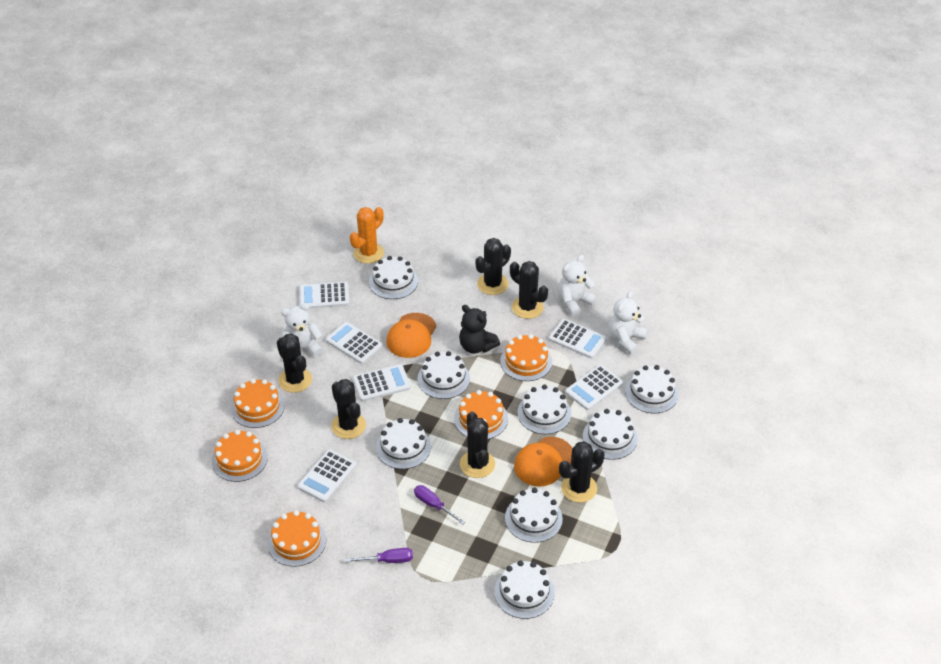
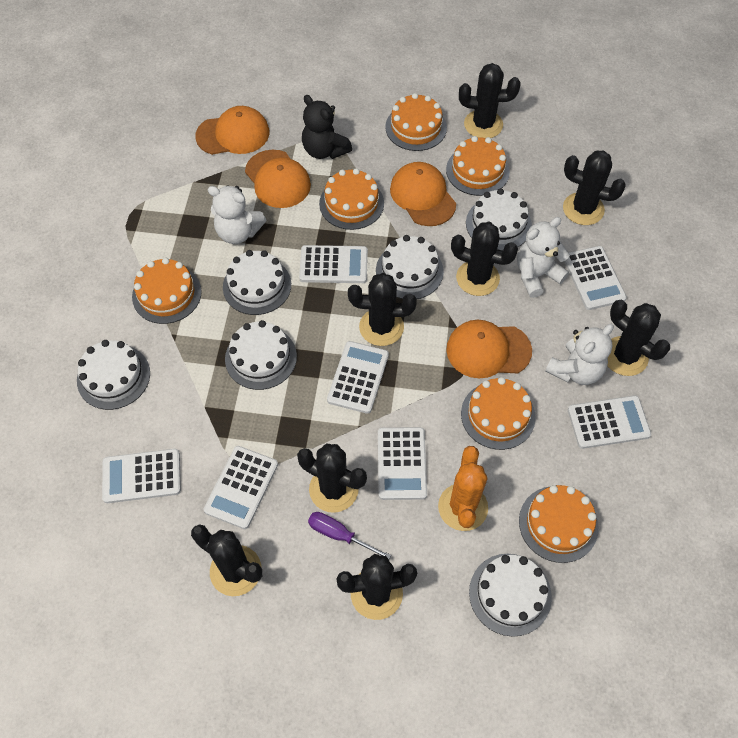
black cactus: [277,334,312,393] [331,379,366,439] [460,412,495,478] [475,238,511,295] [510,261,548,319] [559,441,604,503] = 6 -> [191,524,262,596] [297,444,367,513] [336,554,417,620] [348,273,417,346] [451,222,518,296] [459,63,520,138] [563,151,626,225] [607,300,670,376] = 8
orange cake: [212,430,268,482] [231,379,285,428] [268,510,326,567] [454,390,508,439] [500,334,552,381] = 5 -> [132,258,202,324] [319,168,384,230] [385,93,447,151] [446,136,510,196] [461,377,536,450] [519,485,599,563] = 6
orange cap: [387,313,436,358] [514,437,573,487] = 2 -> [195,106,269,155] [245,150,311,208] [390,162,456,226] [446,320,532,378] = 4
purple screwdriver: [346,548,413,563] [414,485,465,525] = 2 -> [308,512,391,559] = 1
white cake: [369,256,418,299] [376,418,431,469] [417,351,470,399] [494,560,555,619] [505,488,563,543] [517,384,571,434] [583,409,638,460] [625,365,679,413] = 8 -> [77,340,150,410] [223,250,291,315] [225,320,297,390] [376,235,444,299] [466,188,532,251] [469,554,552,637] = 6
white calculator: [298,449,356,502] [299,282,349,309] [326,322,383,364] [353,364,411,401] [549,319,607,359] [565,365,623,410] = 6 -> [102,449,181,503] [204,446,278,529] [299,245,368,283] [327,341,389,414] [378,427,427,500] [564,246,627,310] [568,395,651,449] = 7

